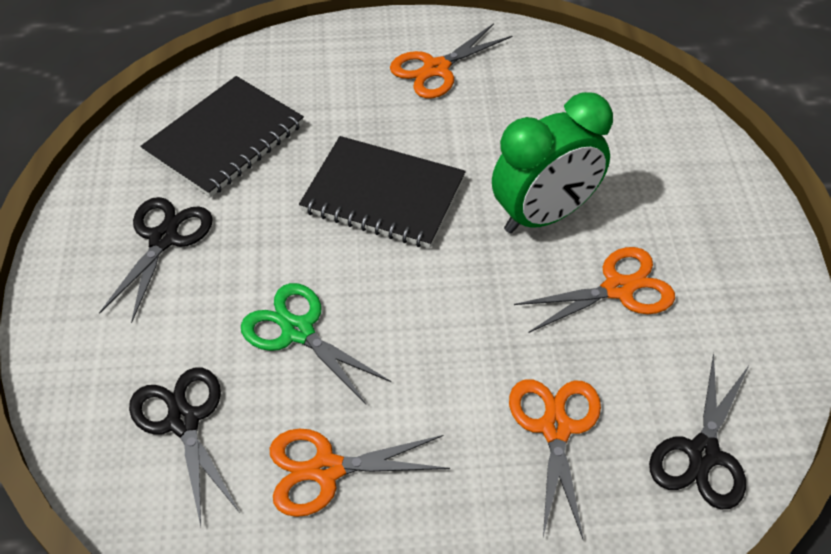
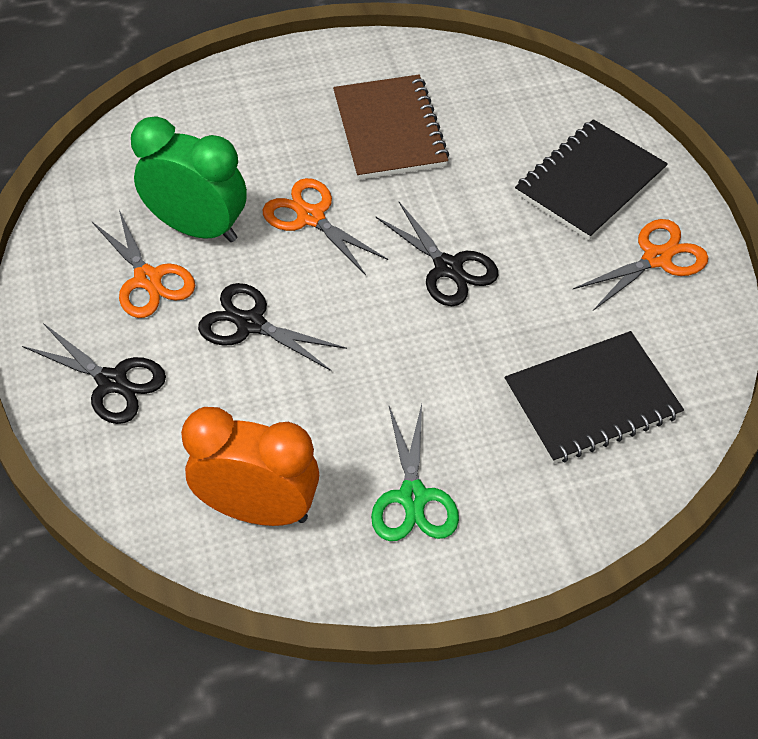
brown notebook: none = 0 -> [333,74,449,180] = 1
orange clock: none = 0 -> [181,407,319,526] = 1
orange scissors: [270,429,450,517] [390,23,513,98] [509,379,601,539] [514,247,675,333] = 4 -> [92,210,195,318] [263,178,388,275] [573,219,708,311] = 3

